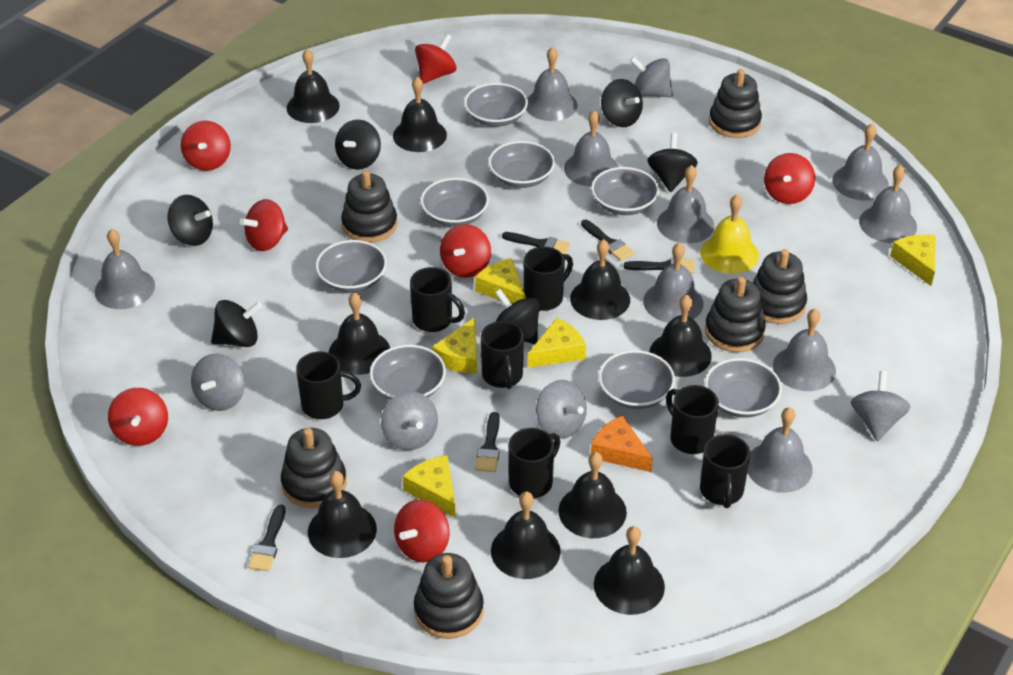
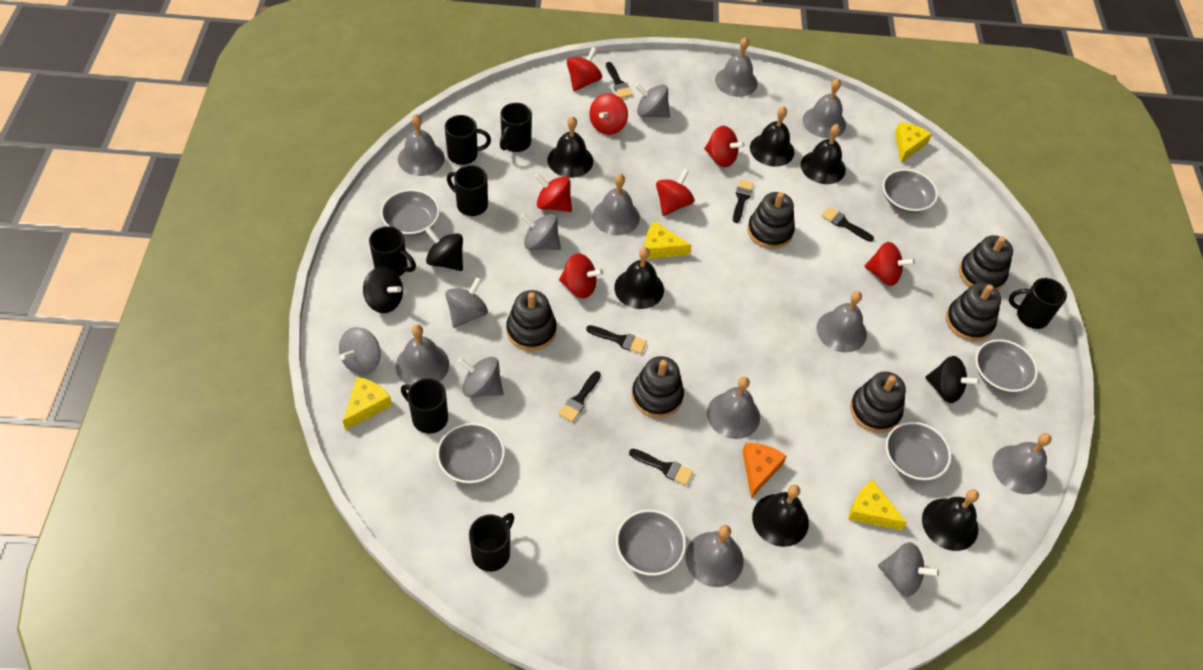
black bell: [287,49,340,123] [308,471,377,558] [329,292,390,375] [393,77,447,152] [491,492,561,579] [558,452,627,538] [570,239,630,320] [594,526,665,615] [649,295,712,377] = 9 -> [548,116,593,178] [614,247,664,309] [750,106,794,167] [752,485,809,547] [801,124,846,184] [922,489,979,551] = 6
black brush: [248,504,285,571] [475,412,500,472] [502,232,570,254] [581,220,634,261] [624,258,695,273] = 5 -> [559,371,601,422] [586,325,647,354] [606,62,632,98] [629,449,693,485] [733,179,754,223] [822,207,874,242] = 6
black spinning top: [168,195,213,246] [211,300,262,347] [335,120,381,170] [495,289,540,344] [601,79,643,127] [647,133,698,192] = 6 -> [363,267,403,313] [426,228,463,271] [925,356,980,403] = 3
grey bowl: [316,240,387,292] [370,345,446,400] [421,178,489,227] [464,83,528,127] [488,141,555,188] [591,167,659,215] [598,350,675,409] [705,358,782,418] = 8 -> [381,189,440,236] [437,423,505,483] [616,509,686,576] [883,169,938,213] [886,422,951,480] [976,339,1038,393] = 6
grey spinning top: [191,353,245,411] [381,392,438,450] [536,380,587,439] [630,57,673,98] [851,371,911,441] = 5 -> [339,327,381,375] [445,277,488,328] [458,357,504,398] [520,213,561,250] [635,83,670,118] [878,542,939,596] = 6
yellow bell: [700,195,759,274] = 1 -> none = 0
yellow cheese: [402,455,455,518] [432,318,477,373] [475,258,525,304] [528,318,586,368] [890,234,936,286] = 5 -> [343,377,392,430] [645,222,692,259] [848,480,907,530] [895,122,932,163] = 4

